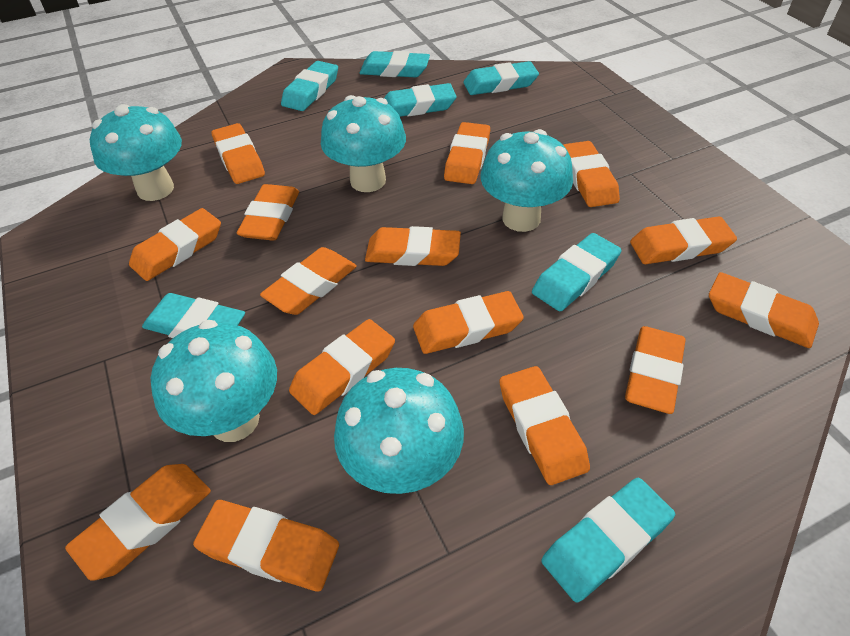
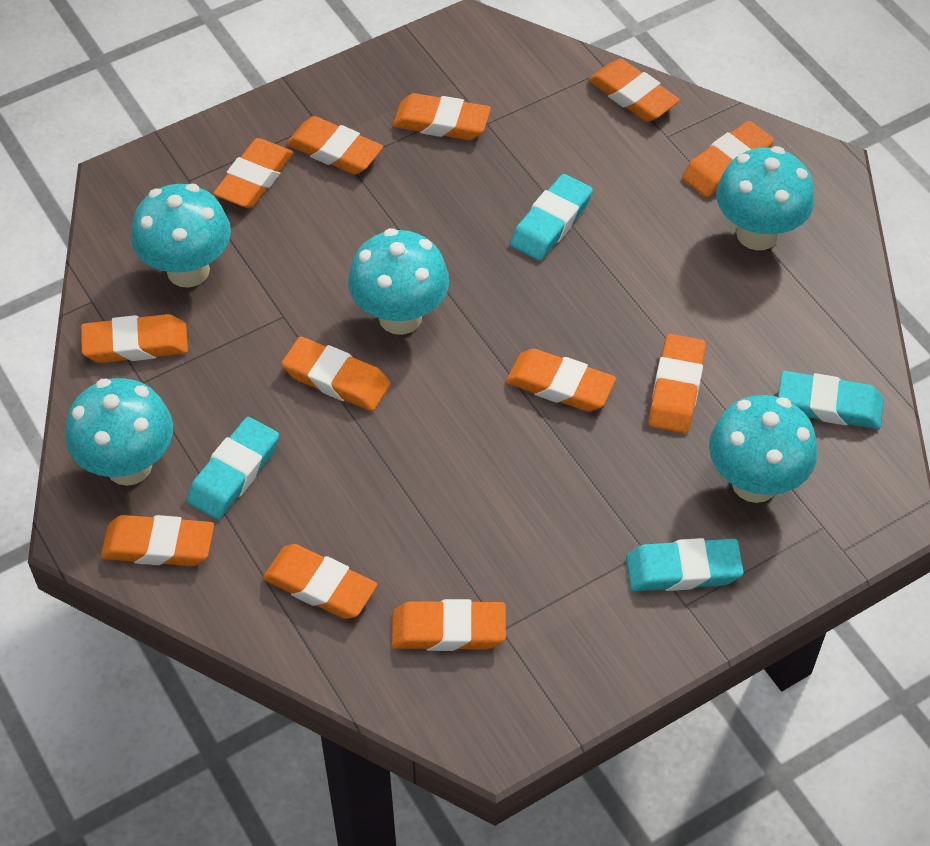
orange eraser: [65,464,211,581] [129,208,221,281] [193,500,339,592] [211,123,265,184] [237,184,299,240] [260,247,357,315] [289,319,395,415] [365,226,461,266] [413,291,524,354] [444,122,490,184] [500,366,590,485] [563,141,620,207] [625,326,686,414] [630,216,737,264] [709,272,819,348] = 15 -> [81,314,188,363] [101,515,214,566] [213,138,293,208] [263,544,377,619] [282,337,391,411] [287,116,383,175] [391,599,506,651] [393,93,491,140] [506,349,616,412] [589,59,680,122] [648,334,706,434] [682,121,774,197] = 12
turquoise eraser: [142,293,245,338] [281,61,338,111] [360,51,430,77] [384,83,457,117] [464,61,539,95] [532,233,622,311] [541,478,675,602] = 7 -> [187,417,279,519] [510,174,593,261] [626,538,744,591] [778,371,884,429] = 4

